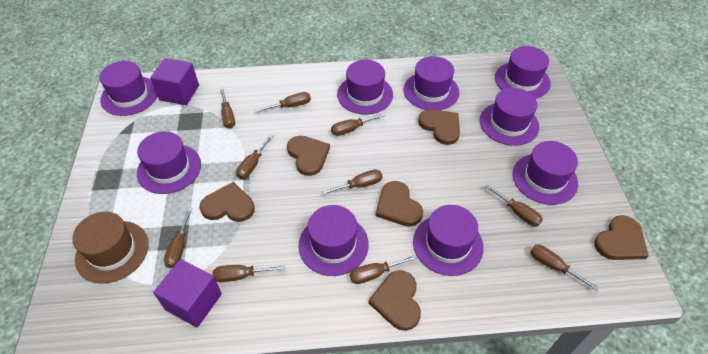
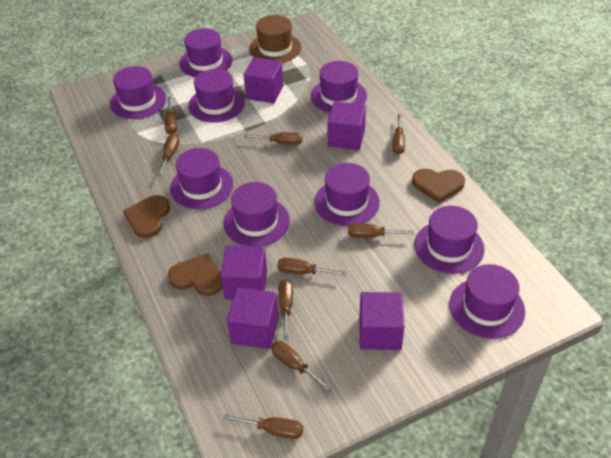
brown heart: [200,182,255,222] [287,136,330,176] [368,270,421,331] [376,181,423,226] [418,109,460,145] [594,215,649,260] = 6 -> [123,195,170,238] [168,253,223,296] [412,169,465,203] = 3
brown screwdriver: [164,208,192,268] [213,265,285,282] [220,88,235,128] [236,134,274,179] [256,92,311,112] [322,169,383,195] [331,113,385,136] [350,255,418,284] [485,184,543,226] [530,244,599,291] = 10 -> [157,134,179,177] [165,97,177,135] [223,414,303,439] [244,132,302,145] [271,341,331,391] [277,258,346,275] [278,279,293,341] [348,223,414,238] [393,114,405,155] = 9
purple cube: [150,58,199,105] [153,259,222,327] = 2 -> [220,245,267,300] [227,287,279,349] [244,57,283,103] [327,101,366,150] [360,292,404,350] = 5

